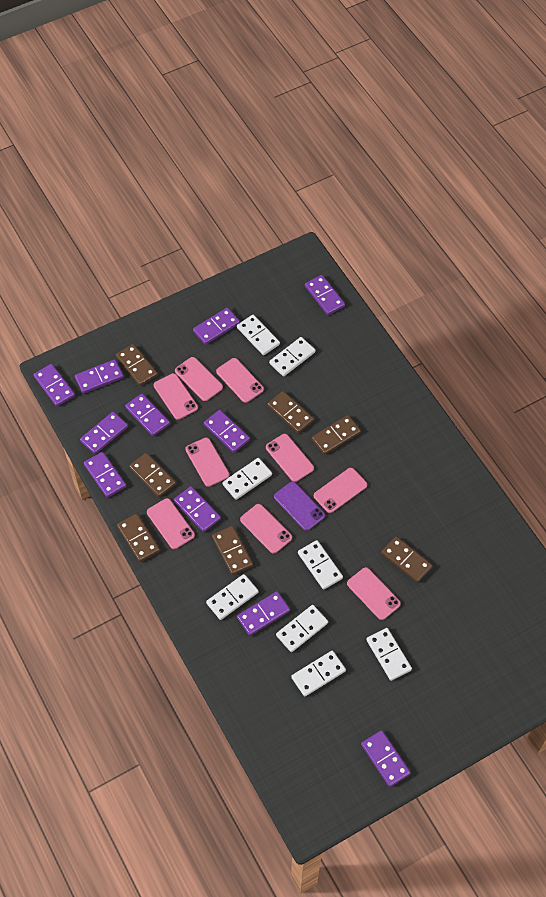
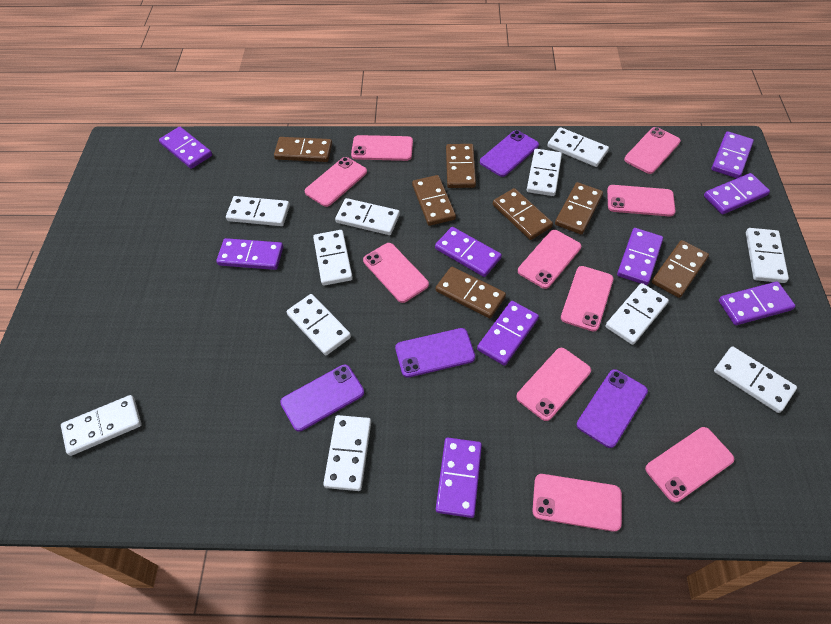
pink phone: [147,498,195,549] [154,373,198,420] [175,357,223,401] [185,438,229,487] [216,358,264,403] [240,504,292,554] [266,434,314,482] [314,468,367,513] [347,567,401,620] = 9 -> [305,157,367,207] [351,135,413,161] [363,243,429,303] [516,348,591,421] [518,230,581,289] [532,474,622,532] [561,266,613,332] [607,185,675,217] [624,127,681,174] [645,427,734,502] = 10
purple domino: [34,364,75,406] [75,359,124,394] [80,412,128,454] [84,452,126,498] [125,393,170,436] [174,486,221,532] [193,308,240,345] [204,410,250,453] [237,591,290,636] [305,275,345,315] [361,730,411,787] = 11 -> [159,127,212,169] [216,238,283,270] [435,227,502,277] [436,438,482,518] [477,301,539,366] [617,228,663,285] [704,173,770,214] [711,131,754,178] [719,281,795,325] = 9
purple phone: [274,482,325,531] = 1 -> [280,365,364,431] [395,328,475,378] [480,130,539,177] [577,369,648,448] = 4
white domino: [206,574,258,620] [222,458,272,500] [237,315,280,355] [269,337,315,376] [276,605,328,652] [291,651,346,696] [298,540,343,590] [366,628,412,681] = 8 -> [61,395,142,456] [226,196,290,226] [286,294,351,355] [313,230,353,286] [323,415,371,491] [335,198,400,235] [527,149,562,196] [547,127,609,167] [605,283,669,345] [714,347,797,413] [746,228,789,283] = 11

